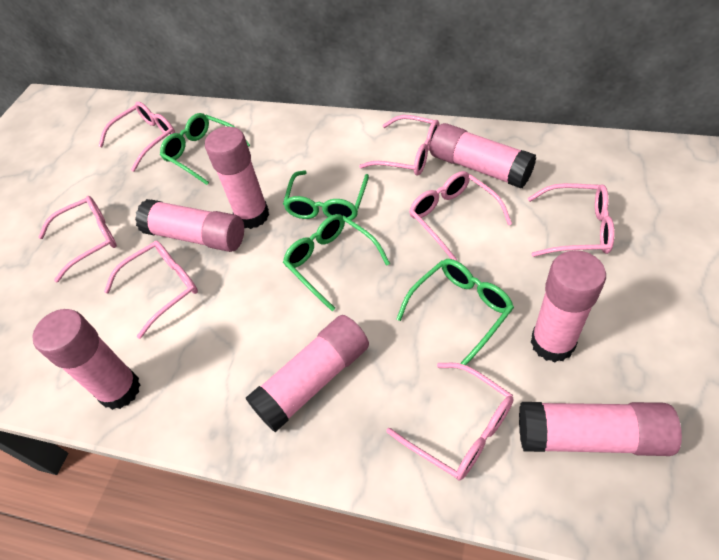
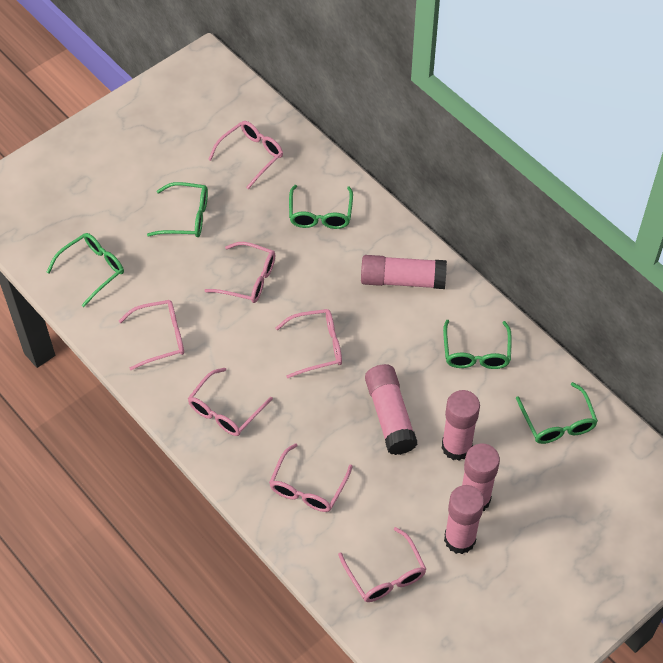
green glasses: [160,113,250,185] [283,170,369,220] [283,214,390,311] [396,259,514,365] = 4 -> [46,233,124,307] [147,182,208,237] [289,185,353,229] [443,320,512,369] [516,382,598,444] = 5
pink glue stick: [33,309,141,410] [135,199,244,252] [205,127,269,229] [246,315,369,432] [430,123,536,188] [519,402,682,456] [531,250,606,362] = 7 -> [361,255,447,289] [365,364,418,455] [442,390,480,461] [444,485,484,554] [462,444,500,511] = 5

